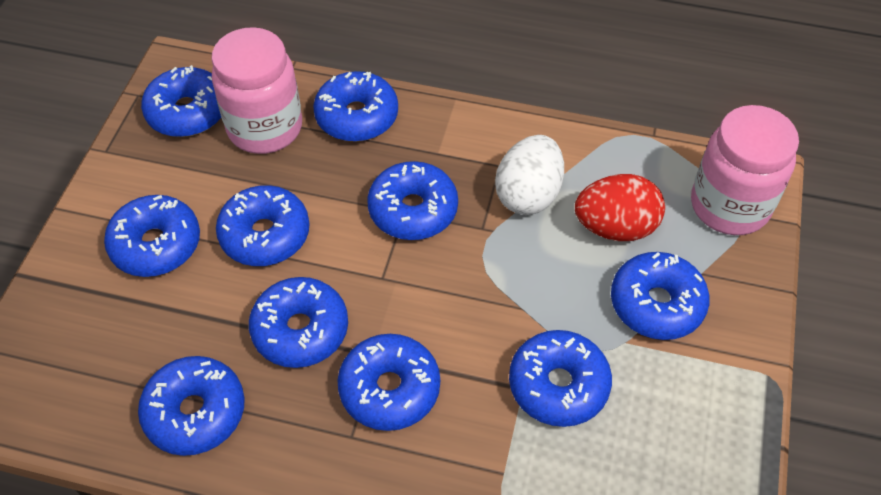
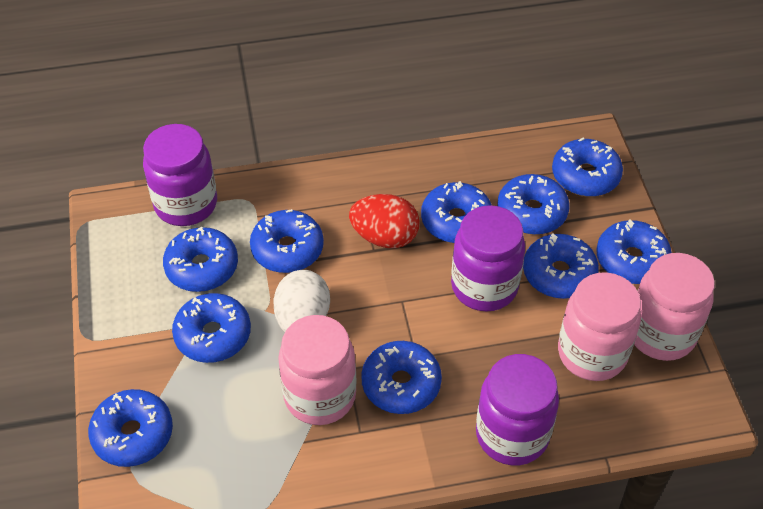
pink jar: [212,27,302,154] [691,105,799,235] = 2 -> [278,315,357,425] [558,272,641,381] [634,253,715,361] = 3
purple jar: none = 0 -> [143,124,217,226] [451,205,525,311] [476,354,559,465] = 3

